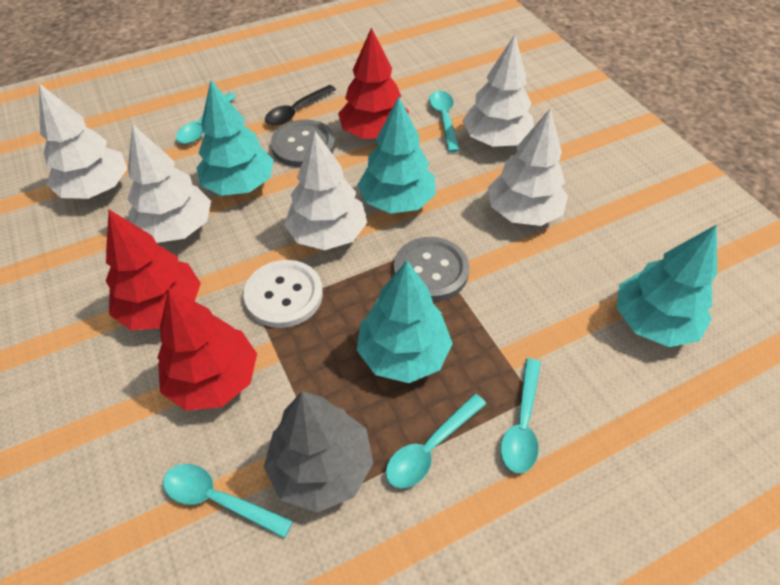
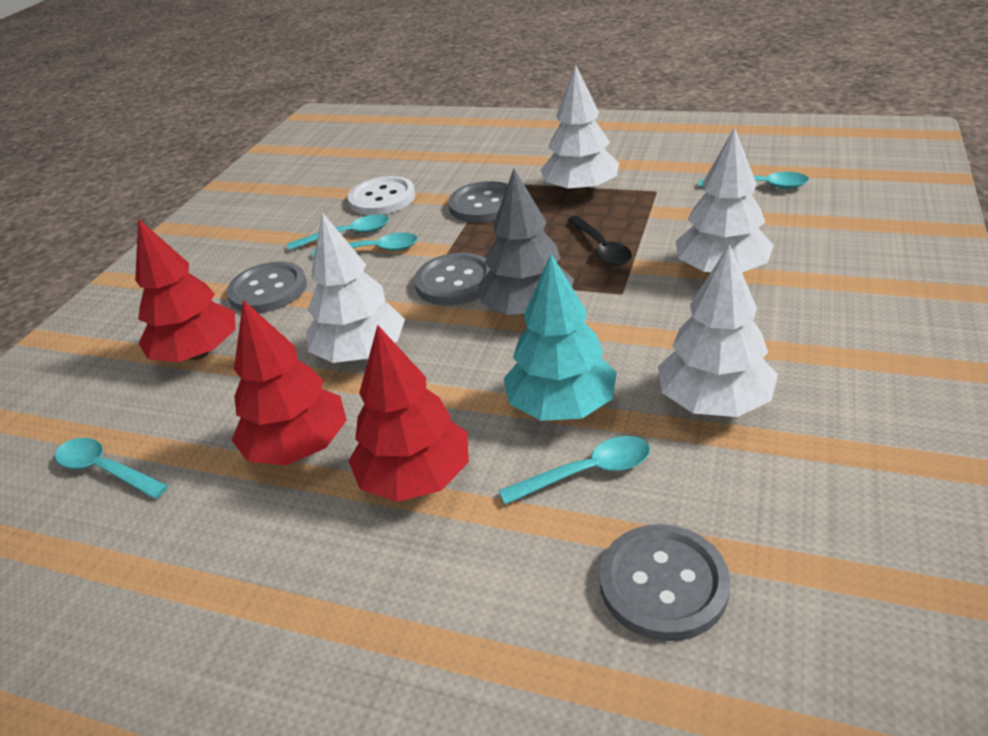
grey button: [271,119,335,167] [394,237,470,301] = 2 -> [227,261,307,313] [414,253,491,305] [448,181,508,223] [600,524,730,641] = 4
turquoise tree: [197,80,274,196] [357,96,436,214] [357,260,453,383] [616,225,717,347] = 4 -> [504,254,617,421] = 1
white tree: [39,84,128,199] [127,124,211,243] [284,131,367,250] [462,35,534,147] [488,108,568,226] = 5 -> [306,212,405,363] [541,65,619,195] [658,244,778,417] [676,127,774,273] = 4

